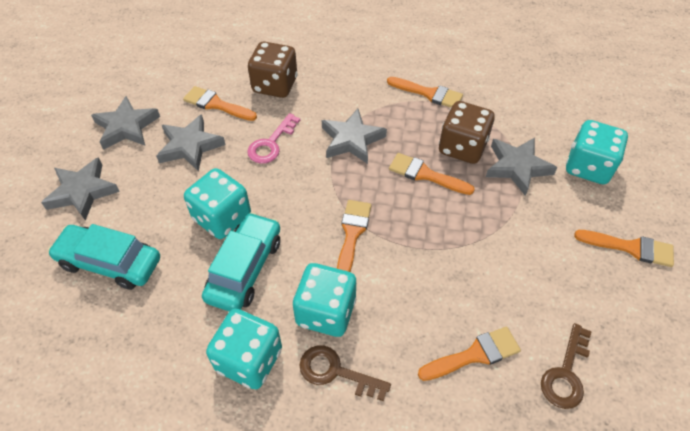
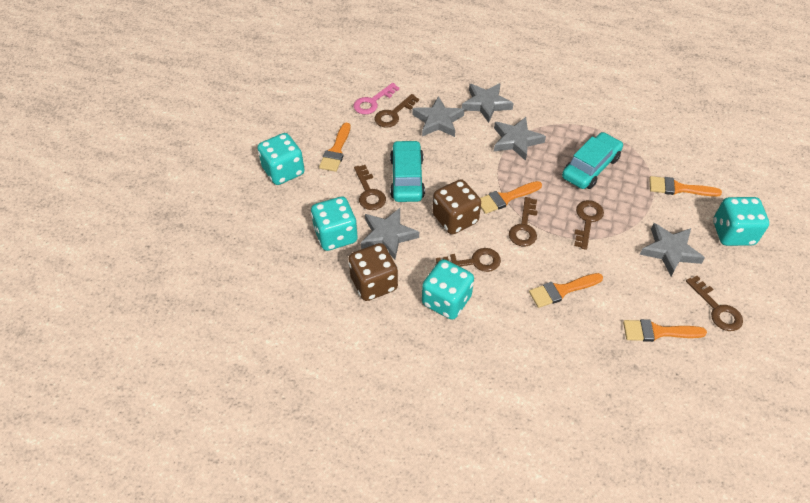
brown key: [299,345,391,401] [541,323,591,409] = 2 -> [354,165,386,210] [375,94,419,128] [436,248,501,272] [509,197,537,246] [574,200,604,250] [686,276,743,331] = 6
orange brush: [183,86,257,121] [337,200,372,272] [387,77,463,108] [389,153,475,195] [418,326,521,381] [574,230,674,267] = 6 -> [319,123,351,172] [480,181,542,214] [529,273,603,308] [623,319,707,342] [649,176,722,197] = 5

